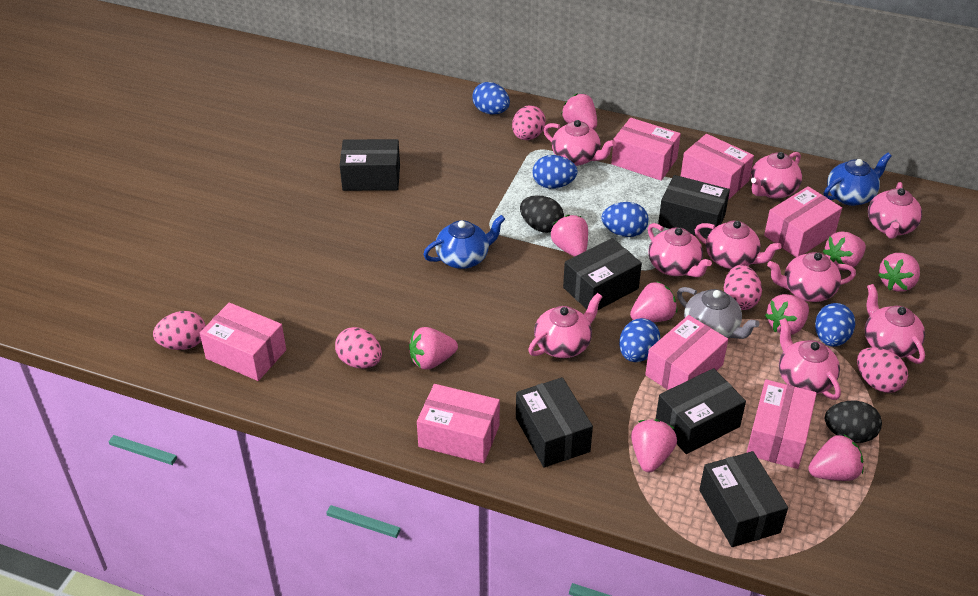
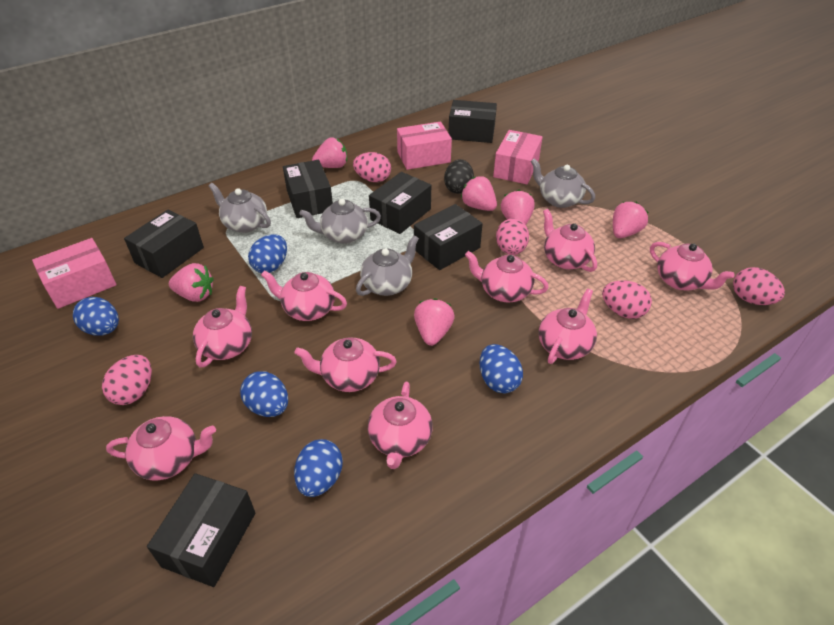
black egg: [520,195,564,233] [825,401,882,443] = 2 -> [444,159,474,194] = 1
blue teapot: [423,215,505,269] [824,152,892,206] = 2 -> none = 0
grey teapot: [677,287,759,339] = 1 -> [209,183,271,233] [299,199,381,244] [356,235,419,296] [531,158,595,208] = 4
pink box: [200,303,286,381] [417,384,500,463] [611,118,681,181] [645,315,728,390] [681,134,754,200] [747,379,817,469] [764,186,842,257] = 7 -> [32,238,117,309] [397,122,452,170] [493,130,543,184] = 3
pink strawberry: [409,327,458,369] [551,215,588,257] [561,94,597,129] [630,282,677,322] [631,419,677,472] [765,294,809,335] [808,435,864,481] [823,231,866,271] [878,253,920,292] = 9 -> [169,263,214,302] [312,137,347,168] [414,298,455,346] [461,176,497,211] [501,190,535,225] [613,202,648,238] = 6

